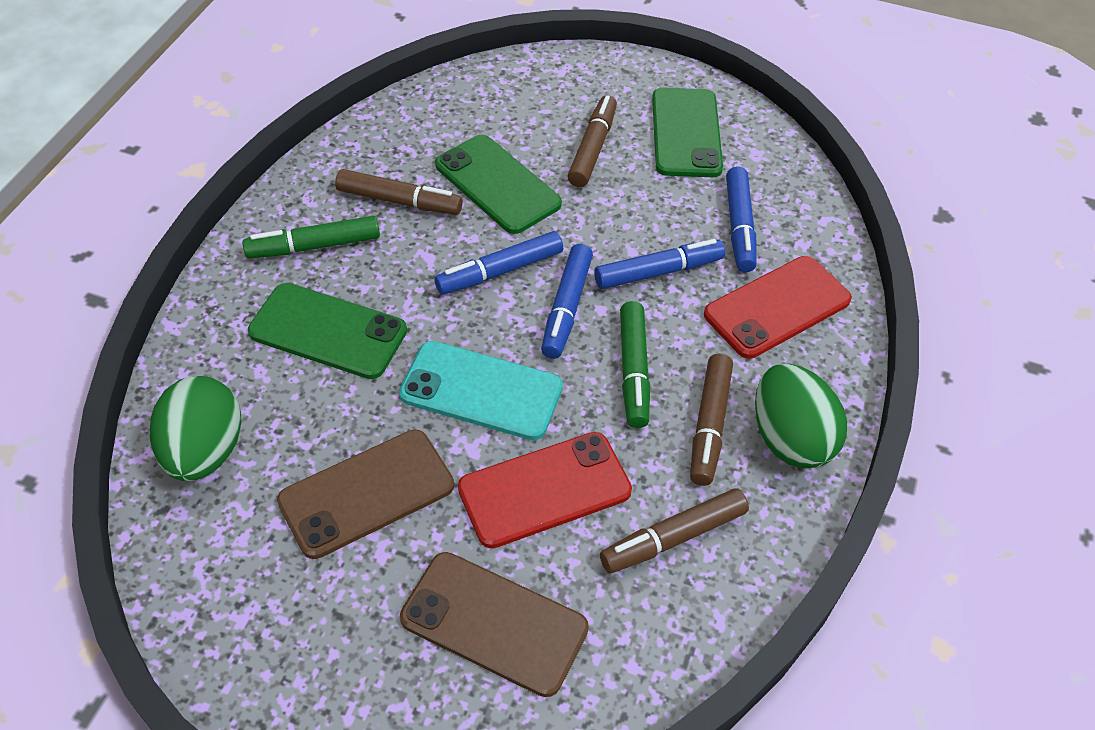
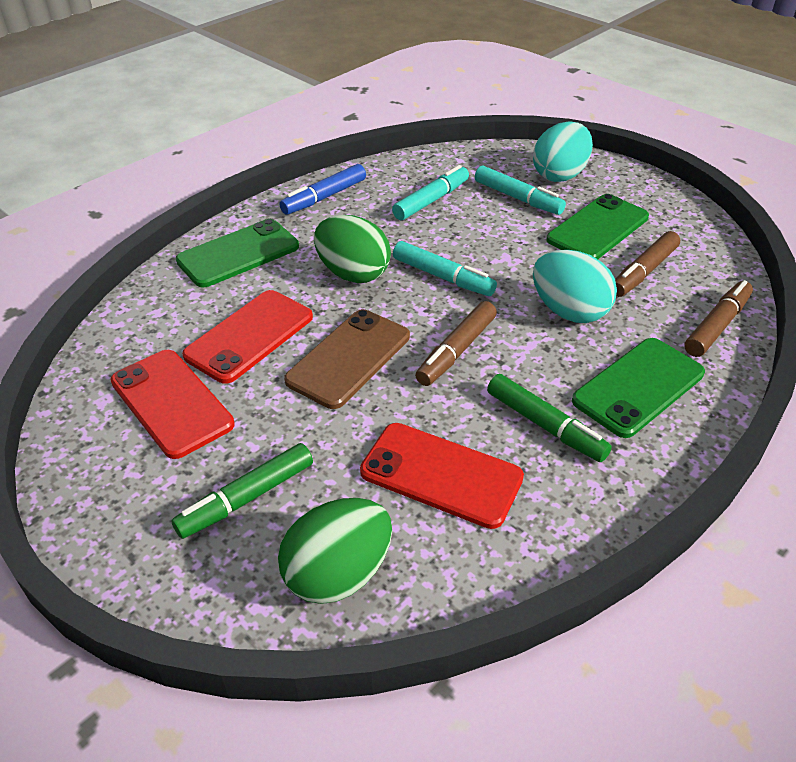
blue marker: [434,231,563,295] [541,244,593,359] [594,239,725,289] [726,167,757,272] = 4 -> [280,164,366,215] = 1
brown marker: [335,169,463,215] [568,95,617,187] [600,488,749,573] [690,354,733,486] = 4 -> [415,301,497,386] [615,231,680,297] [684,280,753,357] = 3
brown phone: [277,429,454,559] [400,552,589,697] = 2 -> [284,309,410,409] = 1
red phone: [458,432,632,548] [704,256,852,359] = 2 -> [110,350,235,459] [182,290,313,384] [360,423,524,529] = 3
turquoise egg: none = 0 -> [533,121,593,182] [533,250,617,323] = 2
turquoise marker: none = 0 -> [392,165,469,220] [393,241,497,296] [475,166,566,215] = 3
turquoise phone: [399,341,563,440] = 1 -> none = 0

